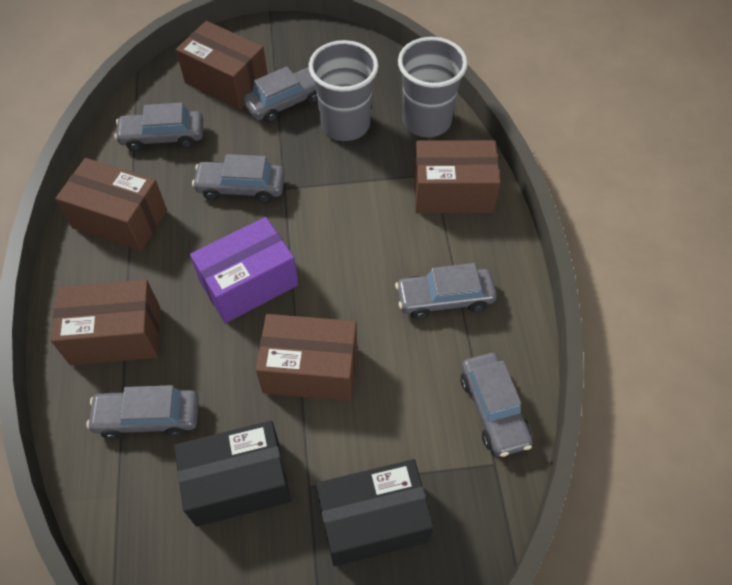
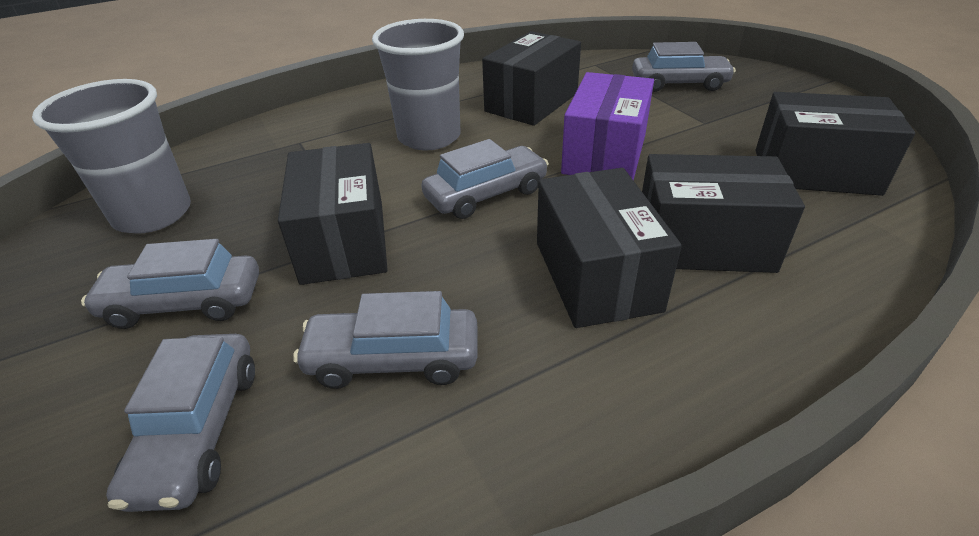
black box: [174,421,291,527] [316,459,434,566] = 2 -> [278,143,388,285] [482,31,581,126] [537,168,682,328] [642,154,805,273] [756,92,915,196] = 5
brown box: [51,280,160,365] [55,158,167,251] [176,21,268,109] [256,314,357,401] [414,140,501,214] = 5 -> none = 0
grey car: [86,385,199,440] [114,103,203,152] [192,154,285,203] [243,66,318,123] [395,263,497,319] [461,353,533,457] = 6 -> [81,239,259,329] [106,334,255,512] [293,291,477,389] [421,139,549,219] [632,42,736,92] = 5

